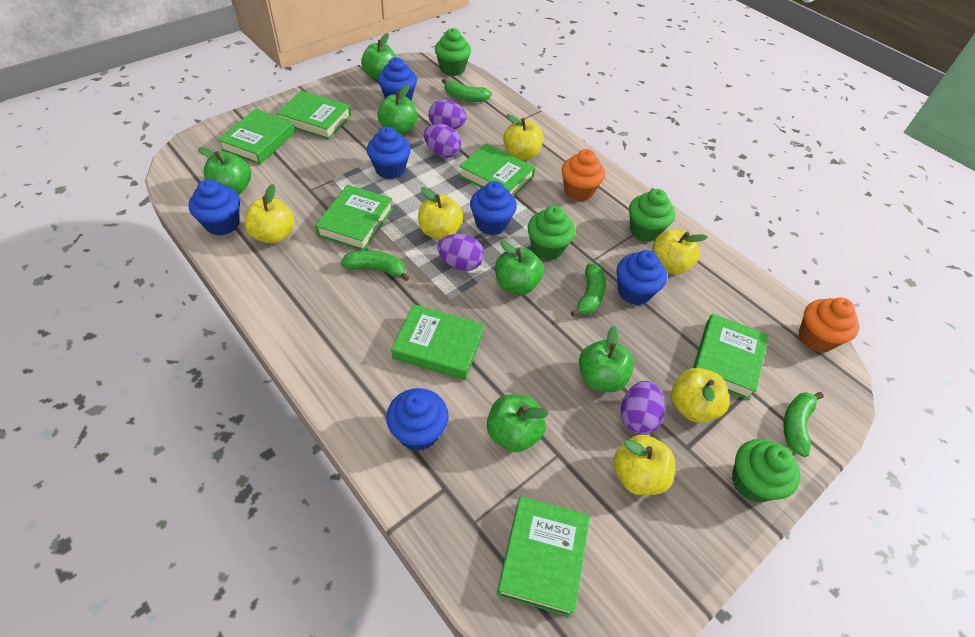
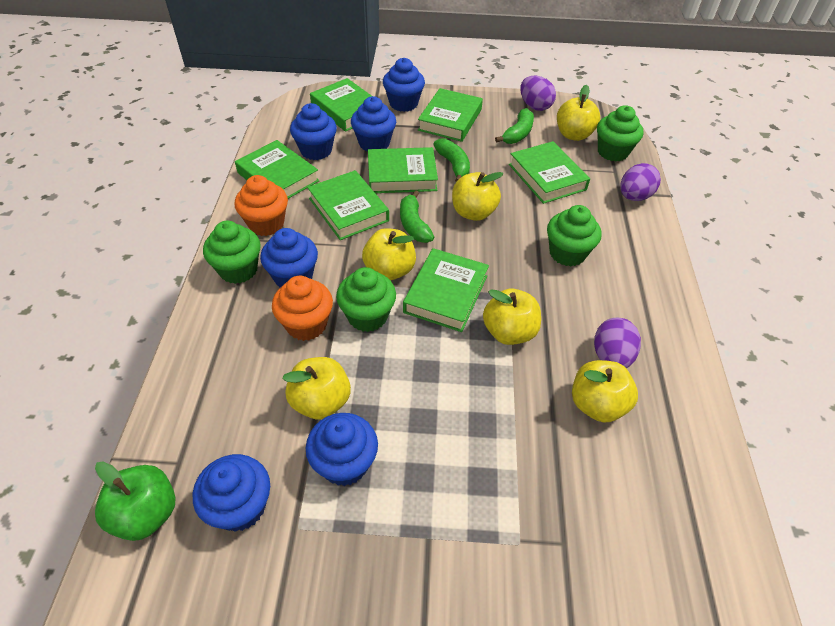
green apple: [199,147,251,195] [361,33,396,80] [377,84,417,134] [487,395,549,452] [495,240,544,295] [579,326,634,392] = 6 -> [95,462,176,541] = 1
green banana: [341,250,409,281] [442,79,492,102] [571,264,606,316] [783,392,824,457] = 4 -> [400,190,434,243] [433,139,470,182] [495,108,534,144] = 3
purple egg: [424,124,461,157] [428,100,467,129] [437,234,484,271] [621,381,665,435] = 4 -> [520,76,556,111] [594,318,641,368] [620,163,661,201] = 3

